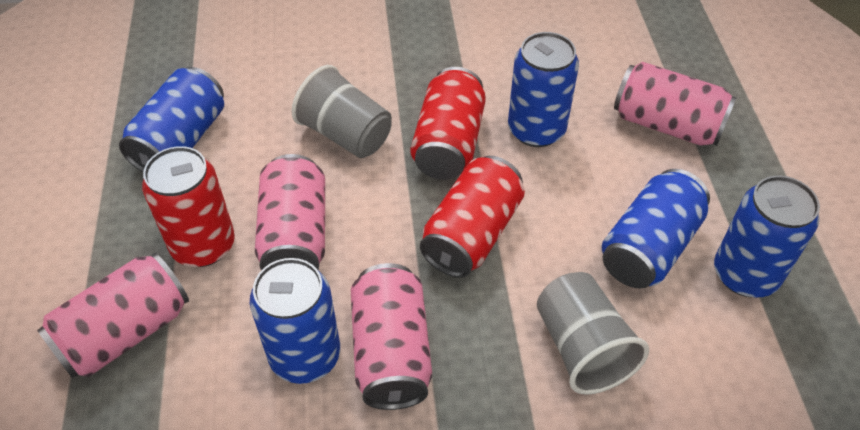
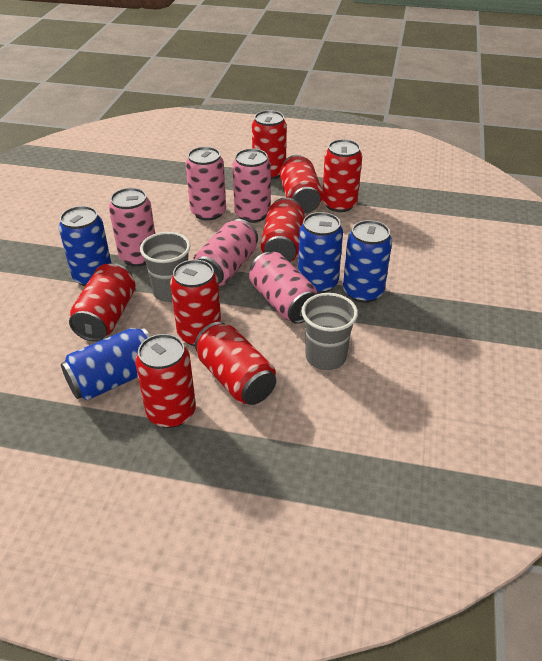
blue can: [119,67,224,172] [250,258,340,384] [508,32,579,147] [602,169,710,289] [714,175,820,298] = 5 -> [59,206,111,286] [61,327,150,400] [298,212,343,294] [343,220,392,303] = 4
pink can: [37,253,189,378] [255,154,325,270] [351,263,432,410] [614,62,737,146] = 4 -> [109,188,155,267] [186,147,226,221] [193,219,258,286] [232,149,271,223] [249,252,317,324] = 5
red can: [142,146,235,267] [410,67,486,180] [420,156,525,278] = 3 -> [69,263,136,342] [135,334,196,428] [170,260,221,346] [195,322,276,405] [252,110,287,180] [261,197,305,262] [280,155,323,213] [322,139,362,212] = 8

